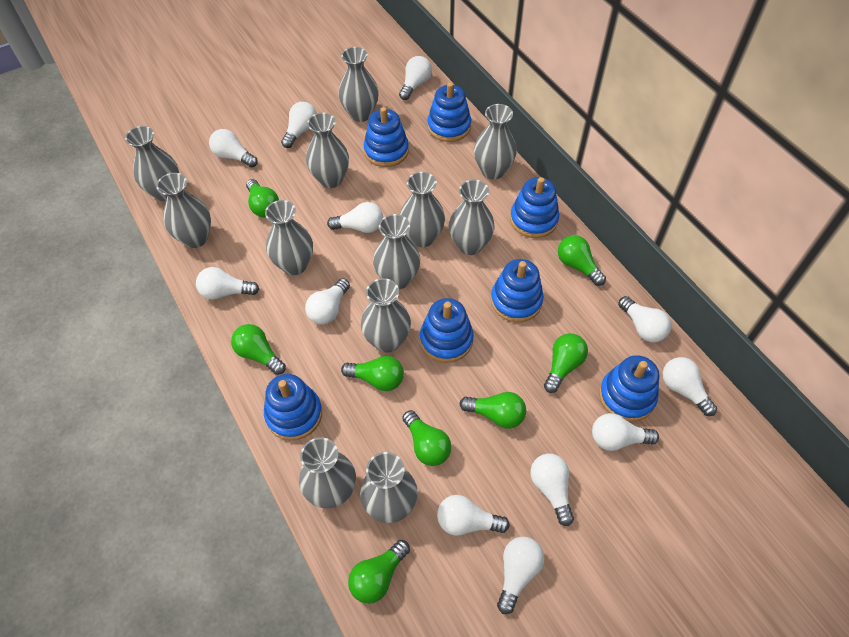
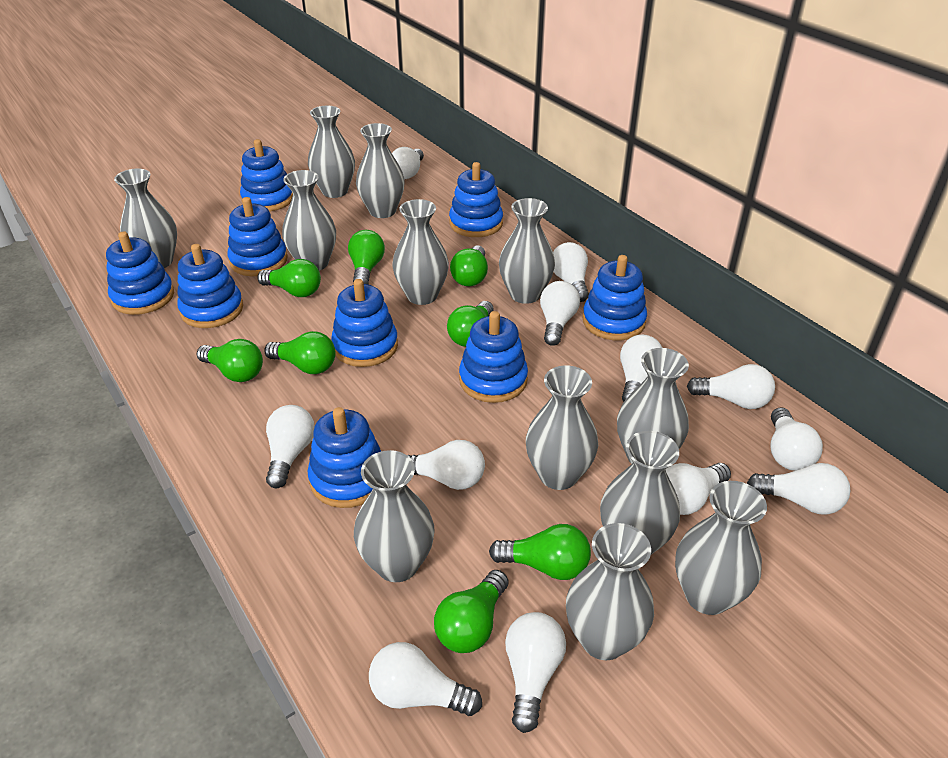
blue stacking toy: [264,374,322,440] [364,107,409,167] [420,298,474,363] [427,82,471,142] [491,259,544,322] [510,177,559,238] [599,355,659,422] = 7 -> [106,231,174,315] [177,244,243,328] [228,197,288,276] [240,139,293,212] [308,407,381,508] [331,279,398,367] [449,162,503,237] [459,311,528,403] [582,255,647,340] = 9

